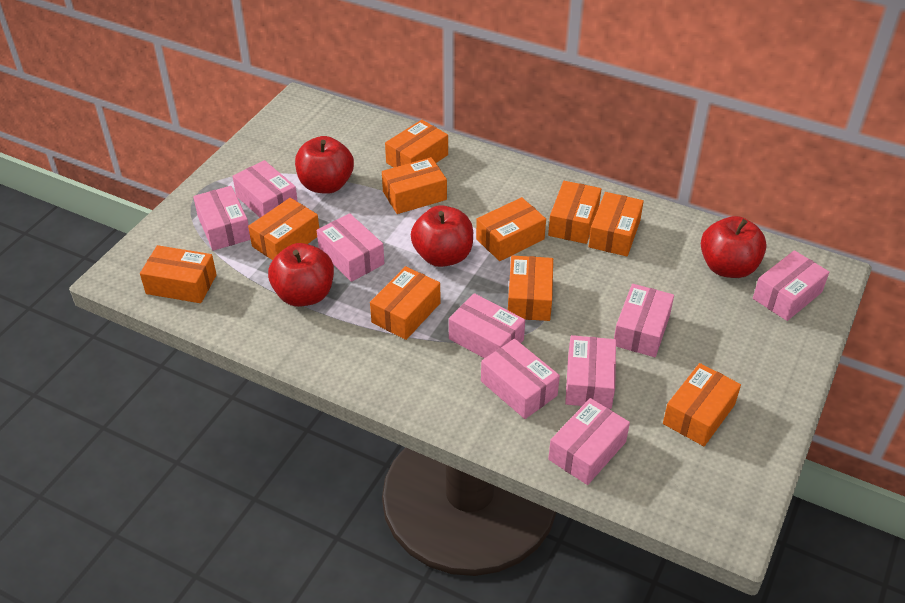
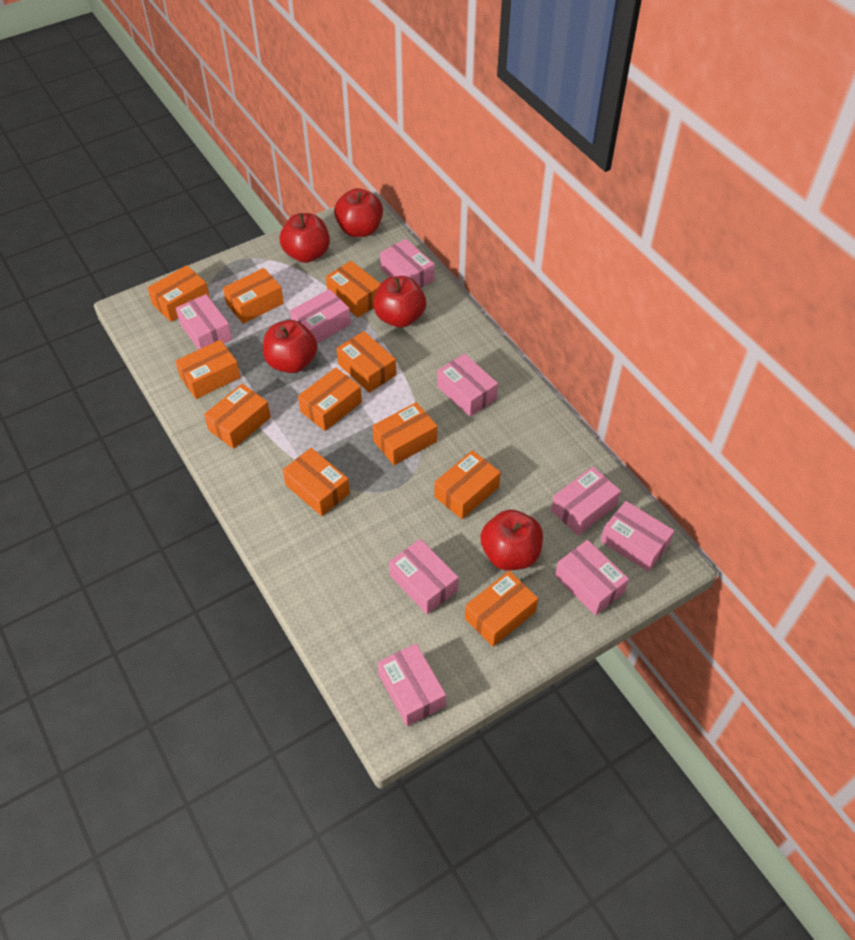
orange box: [140,245,217,303] [248,198,319,260] [370,266,441,340] [382,157,447,214] [385,120,448,168] [476,197,546,261] [508,255,553,321] [548,181,601,244] [589,192,644,256] [663,363,741,446] = 10 -> [147,265,210,322] [175,340,241,399] [204,384,271,449] [223,268,284,324] [283,448,350,516] [298,367,362,431] [326,261,381,318] [337,331,396,393] [372,402,437,465] [434,450,501,519] [465,571,538,647] = 11
red apple: [268,243,334,307] [295,136,354,194] [411,205,473,267] [701,216,767,278] = 4 -> [263,320,317,373] [280,213,330,263] [334,188,383,237] [374,276,426,328] [480,510,543,570] = 5

